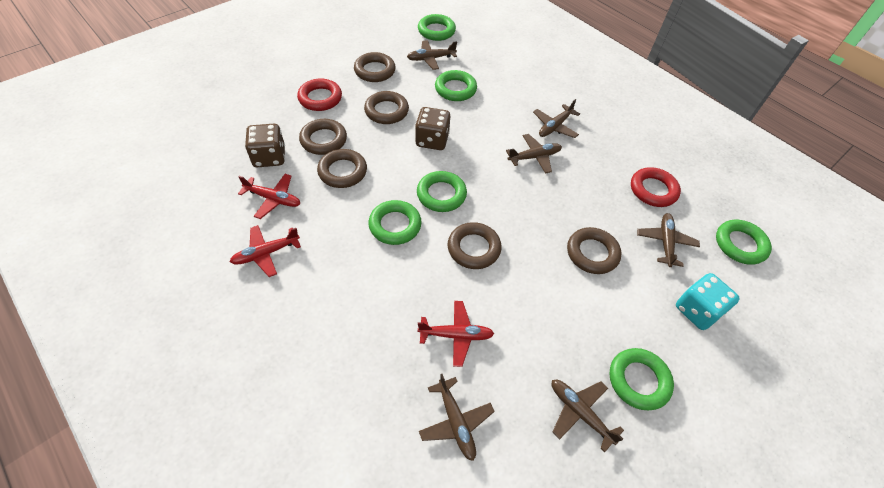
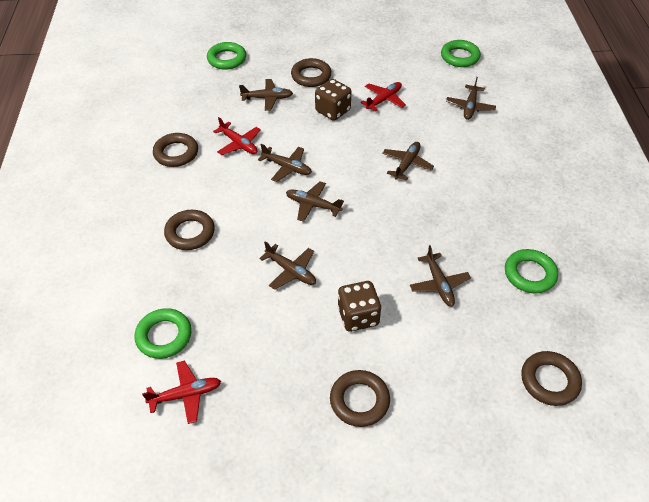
brown plane: [407,40,457,70] [419,374,495,461] [506,134,562,174] [533,99,580,138] [552,380,624,452] [637,213,700,267] = 6 -> [239,79,293,111] [258,144,312,182] [259,241,316,290] [286,181,344,222] [382,142,434,181] [410,245,471,306] [446,77,496,120] = 7
brown ring: [299,119,347,155] [317,149,367,188] [354,52,396,82] [364,91,409,124] [448,222,502,269] [567,227,622,274] = 6 -> [153,133,198,167] [164,210,215,250] [291,58,331,87] [330,370,390,427] [521,351,582,406] = 5
green ring: [368,200,421,245] [417,171,467,212] [418,14,456,41] [435,70,477,101] [610,348,674,410] [716,220,772,265] = 6 -> [135,308,192,359] [207,42,246,70] [441,40,481,67] [505,249,558,294] = 4
red ring: [297,78,342,111] [631,167,681,207] = 2 -> none = 0
turquoise dice: [676,273,740,330] = 1 -> none = 0

